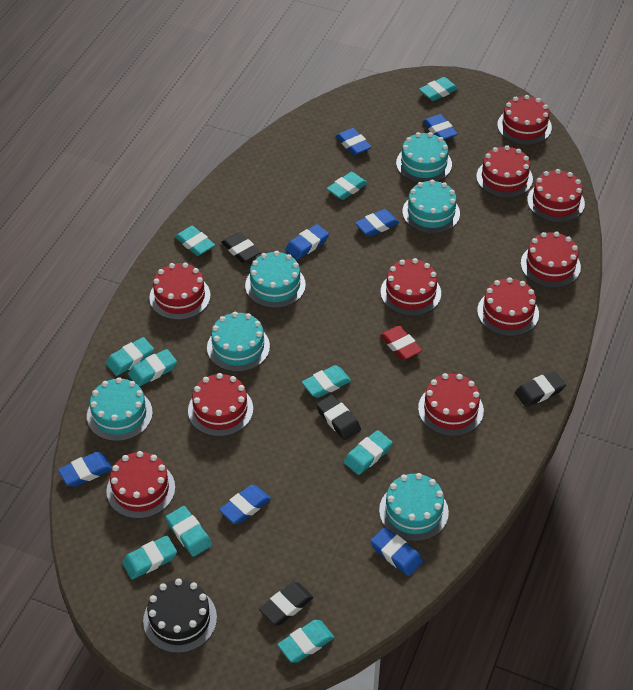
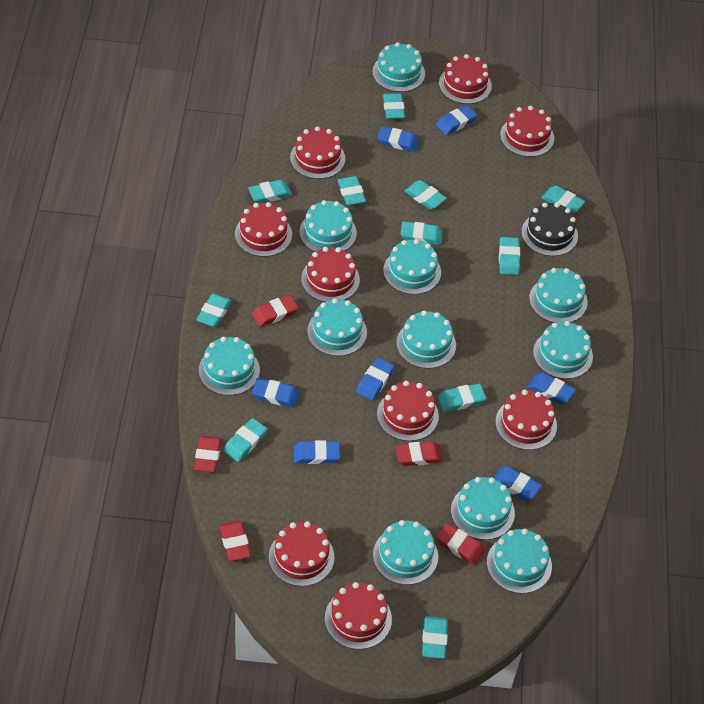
black eraser: [221,232,261,263] [259,582,313,625] [316,395,361,440] [515,371,566,407] = 4 -> none = 0
red cake: [106,451,175,519] [149,263,211,320] [188,373,253,437] [381,258,441,316] [418,373,484,436] [476,145,533,198] [477,277,539,336] [497,95,552,145] [521,232,581,288] [527,169,585,222] = 10 -> [235,202,292,257] [269,521,335,586] [290,126,345,179] [301,247,360,302] [325,582,392,649] [377,381,439,441] [439,54,492,104] [495,390,557,450] [500,106,554,157] = 9
red eraser: [380,326,422,360] = 1 -> [194,436,221,472] [219,521,251,561] [252,295,298,327] [395,441,443,466] [436,523,485,565] = 5
turquoise cake: [87,377,153,441] [207,312,270,372] [245,251,306,308] [379,473,449,541] [396,132,452,183] [402,180,460,233] = 6 -> [199,337,260,395] [300,200,357,252] [307,298,367,356] [372,42,425,92] [373,520,438,585] [383,239,441,295] [396,311,456,369] [451,477,515,540] [487,529,552,594] [529,268,588,323] [533,321,593,379] = 11
turquoise eraser: [106,337,154,376] [122,536,177,579] [128,349,177,386] [166,506,212,557] [175,226,215,256] [277,620,334,663] [302,365,351,398] [327,172,368,200] [344,430,393,475] [419,77,458,101] = 10 -> [196,294,232,327] [223,418,267,462] [248,180,292,203] [337,176,366,205] [383,93,405,119] [401,221,443,245] [405,180,447,209] [422,616,448,659] [438,384,486,412] [499,237,520,275] [541,186,585,213] = 11

